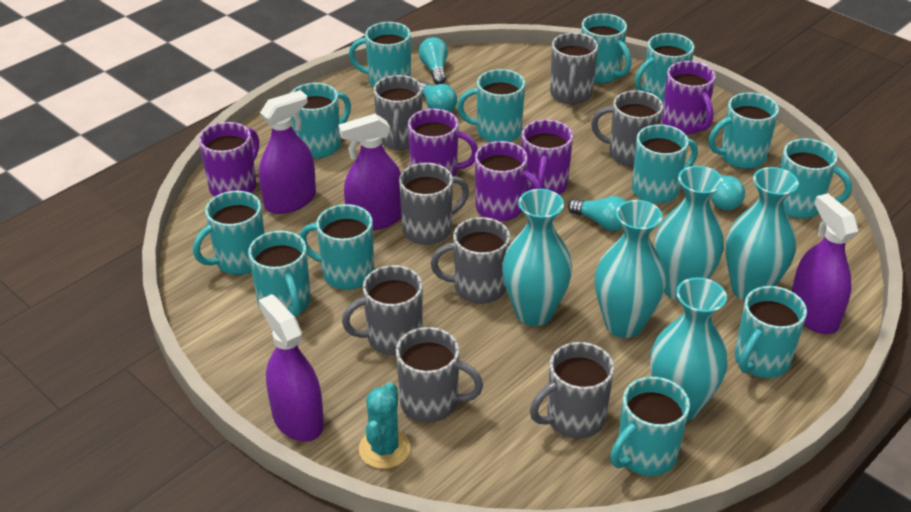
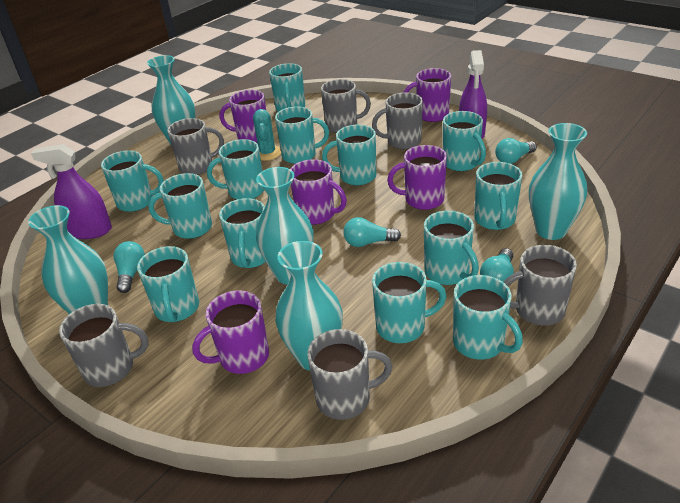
grey mug: [342,265,423,356] [374,75,422,150] [396,327,483,423] [399,163,469,245] [431,217,510,304] [530,342,614,439] [550,33,598,104] [591,90,663,167] = 8 -> [59,304,148,387] [167,118,224,175] [307,329,393,420] [321,79,371,133] [372,92,423,149] [504,245,577,326] = 6
purple spray bottle: [258,294,324,442] [259,90,316,214] [338,114,402,230] [792,193,858,334] = 4 -> [31,144,112,239] [459,50,487,139] = 2

